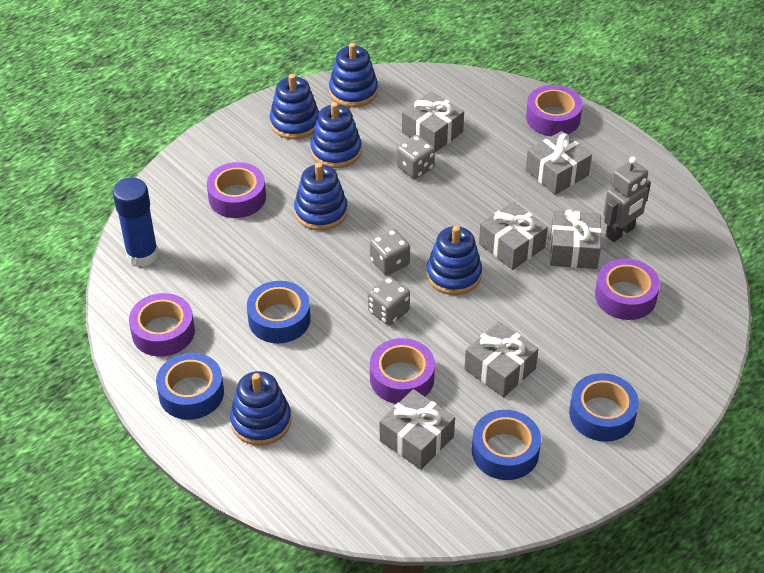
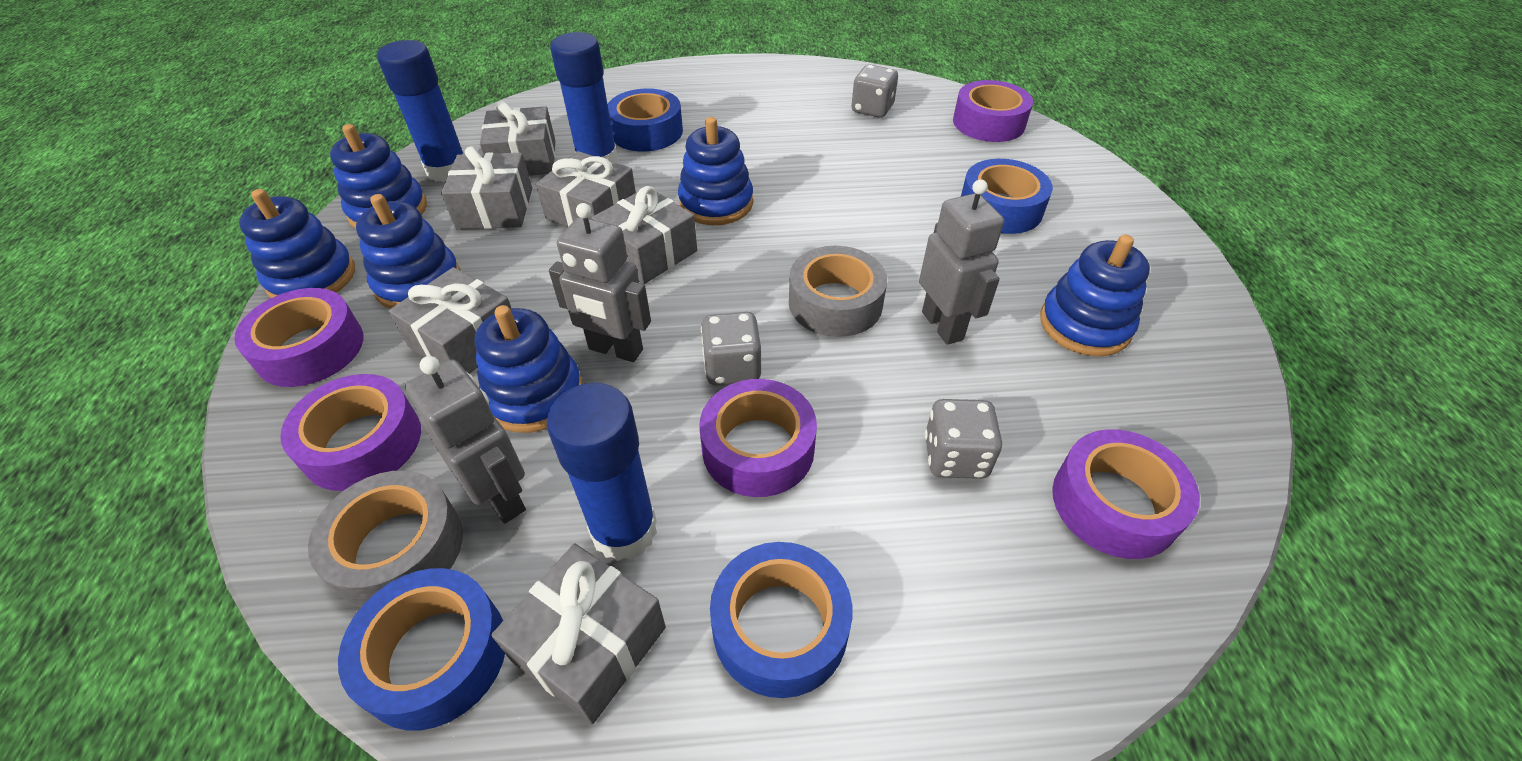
blue glue stick: [113,178,159,267] = 1 -> [377,40,465,182] [547,383,657,561] [550,32,618,163] = 3
grey robot: [603,157,651,242] = 1 -> [405,356,526,523] [549,203,651,362] [919,179,1004,345] = 3
grey tape: none = 0 -> [308,470,463,607] [789,246,887,337] = 2

